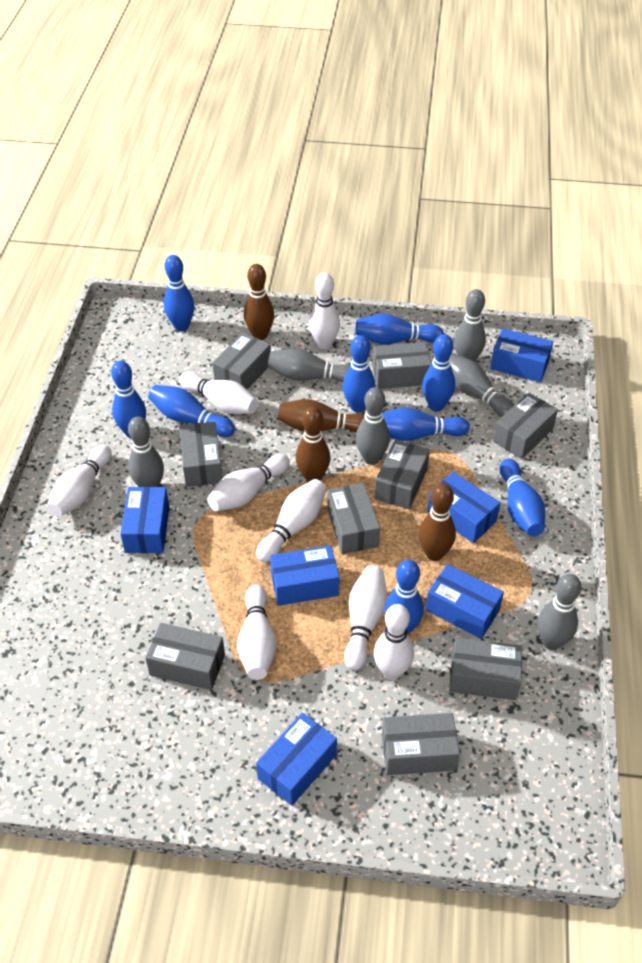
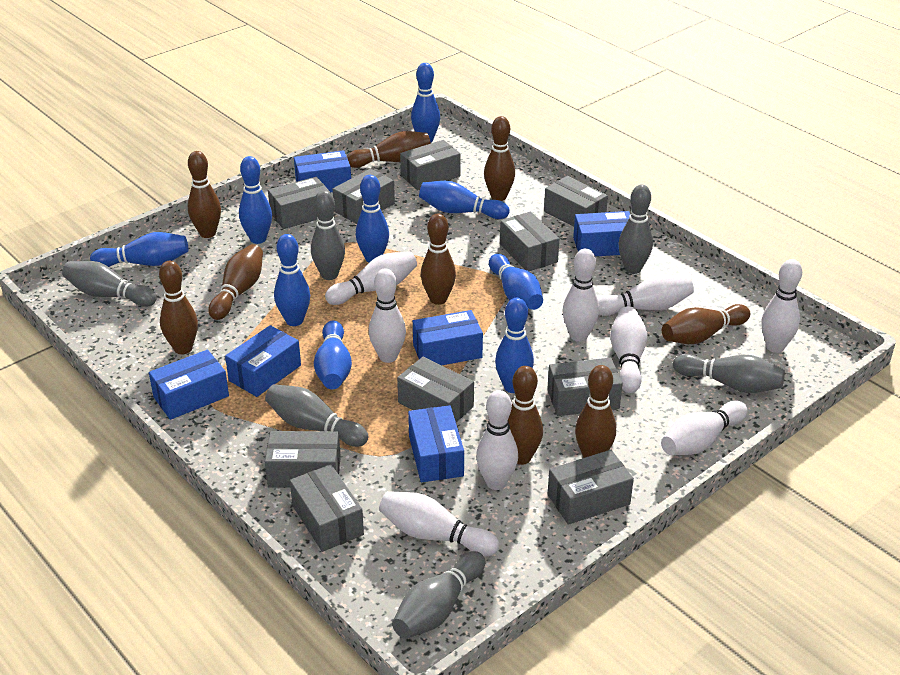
brown bowling pin: [244,264,274,340] [277,399,364,432] [296,407,330,482] [419,484,456,561] = 4 -> [159,261,198,354] [188,151,221,238] [208,244,263,320] [347,131,431,168] [421,213,456,305] [484,116,515,201] [508,366,543,465] [575,365,616,458] [662,304,750,344] = 9
grey box: [145,623,225,690] [179,422,222,487] [213,332,271,390] [327,483,380,554] [372,342,431,389] [374,439,430,509] [382,713,460,775] [449,638,522,700] [493,393,558,459] = 9 -> [265,431,341,488] [268,177,330,229] [290,464,364,552] [333,168,395,224] [397,357,474,422] [400,140,461,190] [500,211,559,271] [544,176,608,227] [547,357,622,416] [548,450,634,525] = 10
white bowling pin: [47,445,112,517] [179,372,258,414] [207,454,290,511] [237,584,277,680] [256,479,327,562] [309,273,340,349] [344,566,387,670] [374,604,414,680] = 8 -> [325,251,417,305] [369,268,406,363] [379,491,499,556] [476,390,518,490] [562,248,599,342] [598,274,694,316] [610,306,647,393] [661,401,748,455] [762,259,802,353] = 9

